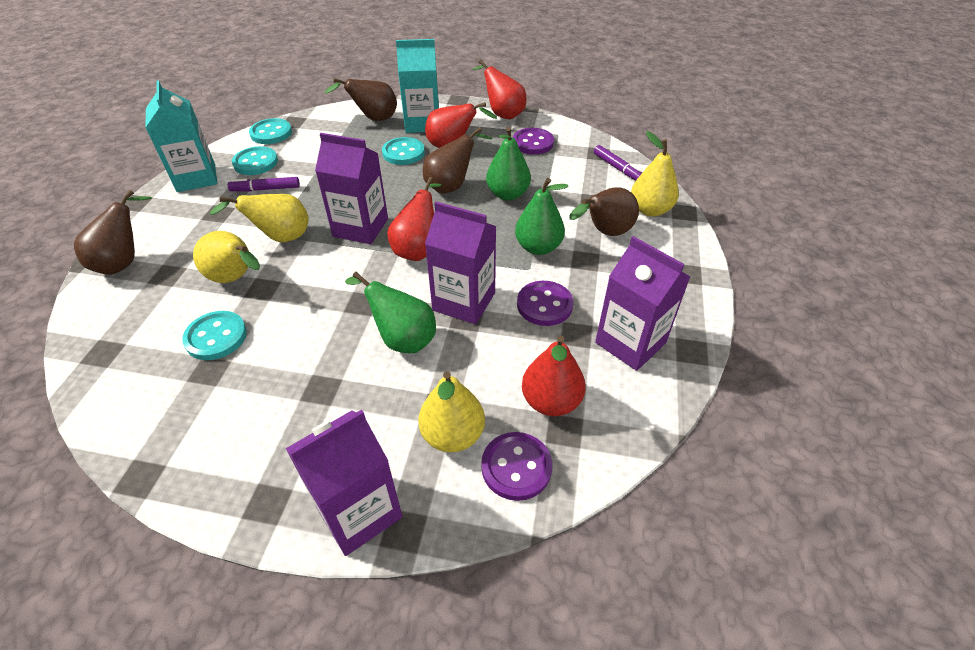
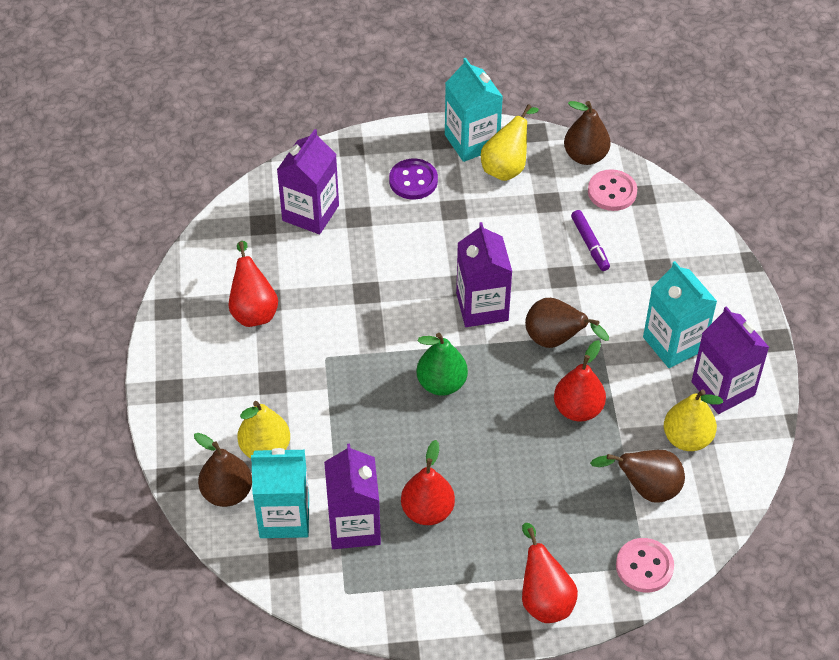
green pear: [345,272,436,353] [486,127,531,200] [515,178,568,255] = 3 -> [416,333,468,396] = 1
pink button: none = 0 -> [588,169,637,211] [616,538,674,593] = 2
purple button: [481,432,552,501] [513,128,554,155] [517,281,573,326] = 3 -> [389,159,438,199] = 1
purple marker: [228,177,300,191] [594,145,642,180] = 2 -> [571,210,610,271] = 1
turquoise button: [182,311,247,360] [232,146,278,175] [249,118,292,144] [382,137,425,165] = 4 -> none = 0
turquoise carton: [145,80,217,192] [396,39,439,133] = 2 -> [251,448,309,538] [445,58,503,162] [643,261,717,368] = 3
yellow pear: [193,231,260,283] [209,194,309,242] [418,371,485,452] [631,131,679,217] = 4 -> [237,401,290,458] [481,104,539,181] [664,389,723,451] = 3

